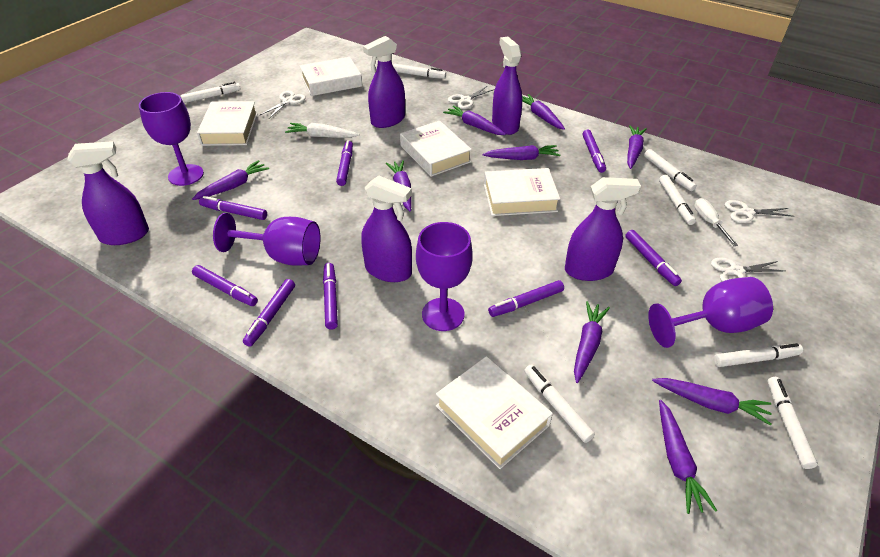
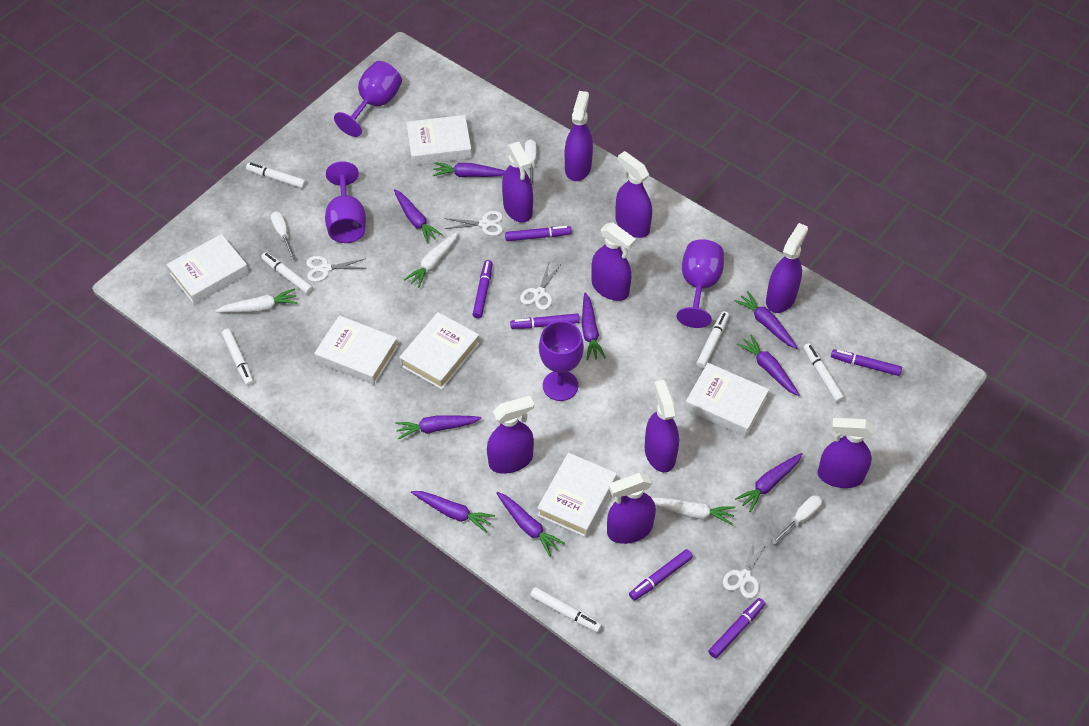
purple marker: [192,265,258,306] [199,196,267,220] [243,279,295,347] [323,263,338,330] [336,140,353,186] [488,280,564,317] [582,130,606,173] [625,230,682,286] = 8 -> [472,260,493,318] [505,226,572,241] [510,313,580,329] [629,549,693,601] [708,598,765,658] [831,349,902,376] = 6
purple spray bottle: [68,141,149,245] [361,176,412,282] [363,36,405,128] [492,36,522,135] [565,177,641,281] = 5 -> [487,396,534,474] [502,142,533,223] [565,91,593,181] [591,222,636,301] [607,473,656,544] [616,151,652,238] [645,380,679,472] [766,223,808,313] [818,417,873,488] = 9
white book: [197,101,258,146] [300,57,362,96] [400,121,472,177] [436,356,553,469] [484,168,560,216] = 5 -> [166,234,249,305] [315,315,398,385] [399,312,480,389] [406,115,472,165] [537,453,617,537] [685,363,769,437] = 6
white carrot: [285,123,359,138] = 1 -> [215,288,298,313] [404,231,458,288] [652,497,735,525] = 3
white marker: [181,82,241,103] [393,64,446,79] [524,364,595,443] [644,149,697,191] [659,175,696,225] [714,343,803,367] [767,377,818,469] = 7 -> [222,329,254,386] [246,163,306,189] [261,252,313,294] [530,587,602,633] [696,311,729,368] [803,343,845,403] = 6
white screwdriver: [694,198,738,246] = 1 -> [271,212,295,259] [525,139,537,187] [771,495,822,544] = 3

